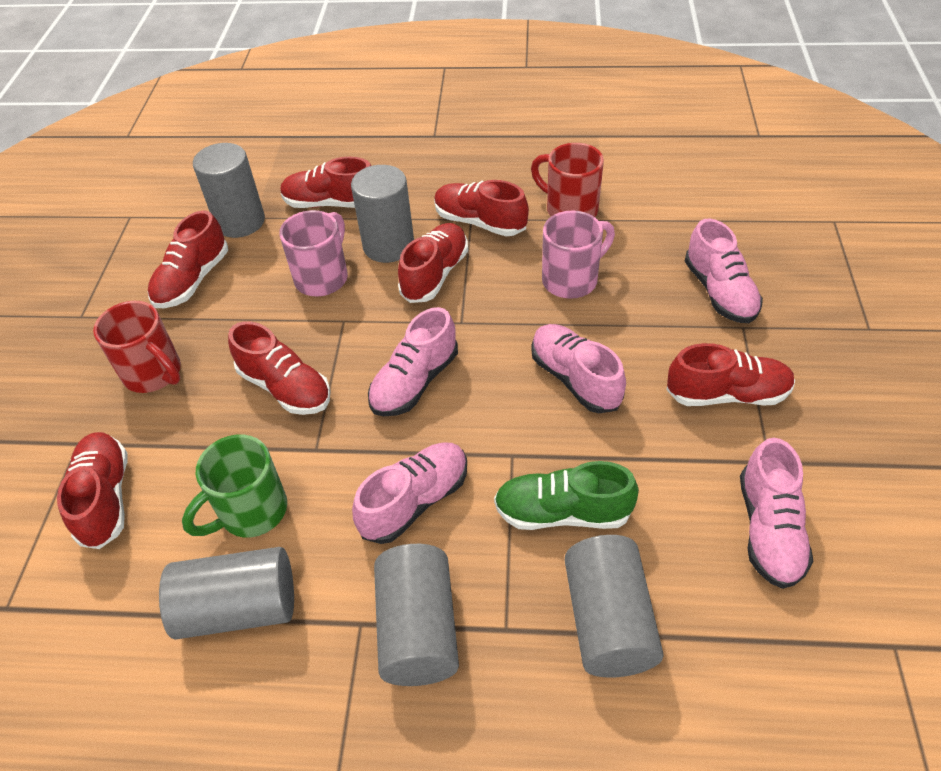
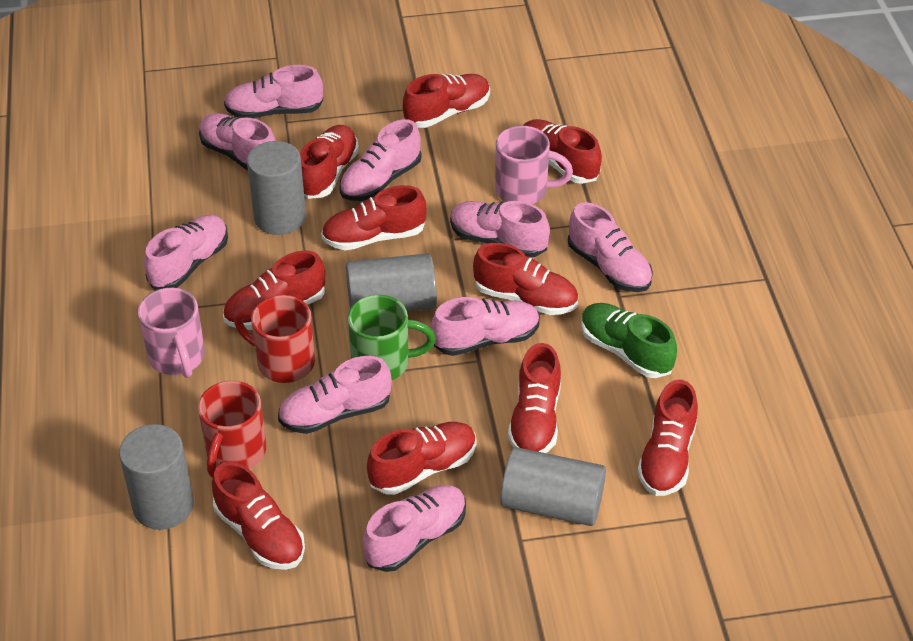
grey cylinder: [159,547,294,640] [193,143,265,238] [351,165,414,263] [374,544,459,686] [565,535,664,678] = 5 -> [119,424,194,530] [247,141,306,235] [346,253,437,311] [500,447,606,526] = 4
pink shoe: [352,442,467,544] [368,307,458,416] [531,324,626,413] [685,218,763,323] [740,438,814,589] = 5 -> [144,215,228,290] [199,113,276,170] [224,65,323,118] [278,356,392,434] [340,119,421,201] [363,485,466,572] [431,297,540,356] [450,201,550,258] [568,202,653,292] = 9
red shoe: [57,432,127,549] [148,210,228,308] [228,321,331,415] [280,157,371,208] [398,223,468,303] [434,180,529,236] [666,343,795,406] = 7 -> [212,462,305,570] [223,251,326,330] [300,125,359,199] [321,185,426,250] [367,422,477,495] [403,74,490,128] [473,243,578,315] [508,343,561,453] [523,119,602,184] [637,380,698,496] = 10

